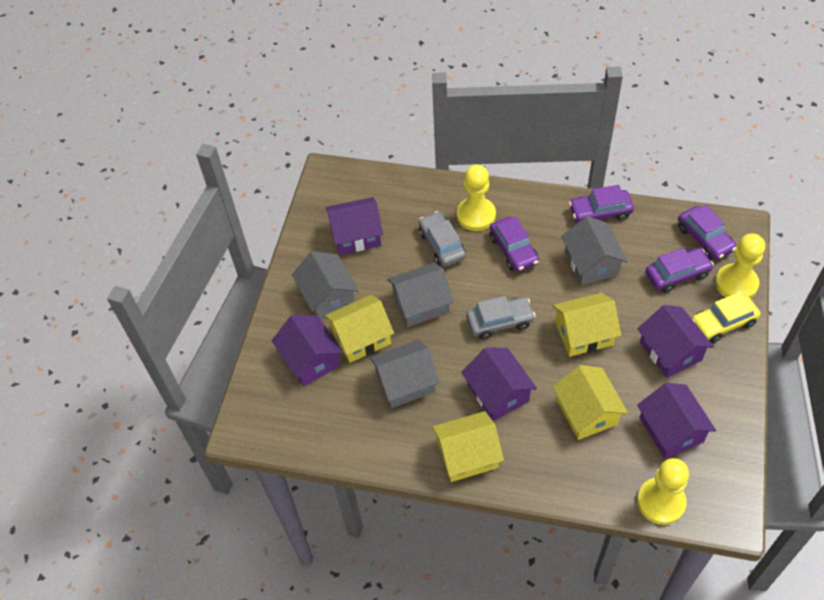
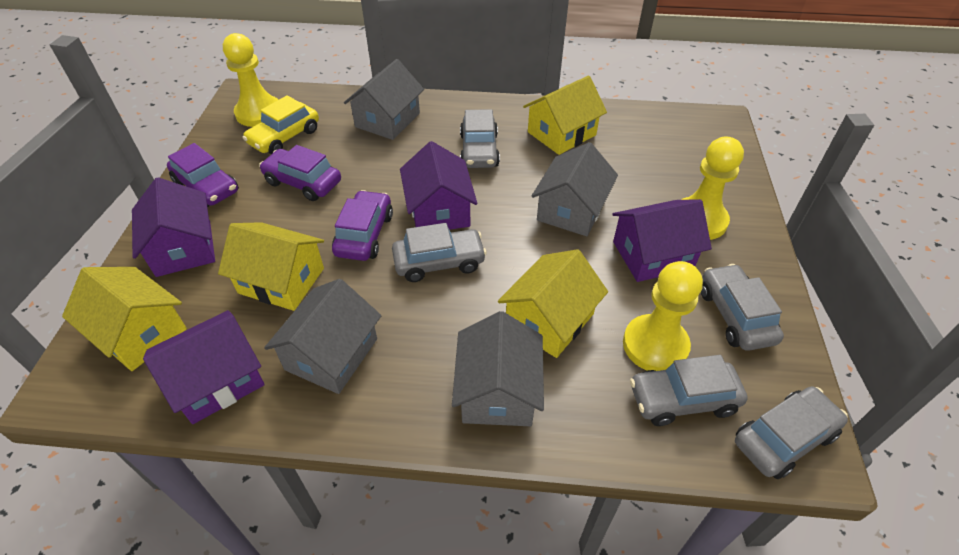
grey car: [419,211,466,267] [466,296,536,340] = 2 -> [392,223,487,282] [460,109,500,168] [630,355,748,426] [701,264,784,351] [735,386,848,479] = 5
purple car: [490,216,539,272] [569,185,634,223] [646,248,714,293] [678,205,736,260] = 4 -> [167,143,239,207] [259,145,341,201] [332,190,393,261] = 3
purple house: [272,315,343,387] [326,197,383,255] [461,348,537,421] [637,305,714,378] [637,383,716,459] = 5 -> [132,177,215,277] [143,310,265,424] [400,141,478,230] [612,199,712,282] = 4

